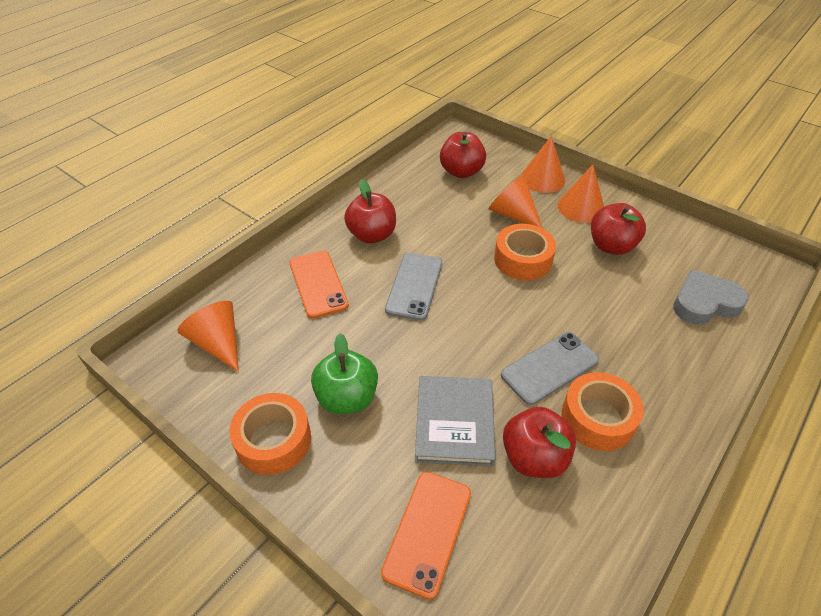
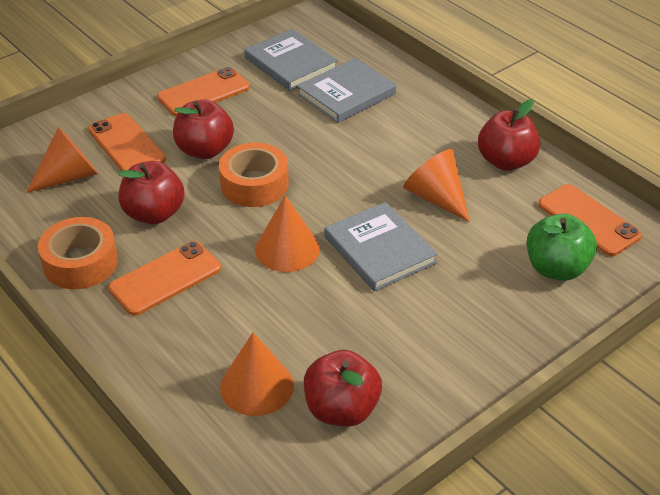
grey book: [415,376,495,466] = 1 -> [244,29,338,91] [297,58,396,123] [325,202,438,291] = 3
grey heart: [673,270,748,325] = 1 -> none = 0
grey phone: [385,253,442,321] [501,332,599,405] = 2 -> none = 0
orange phone: [290,251,349,319] [381,472,471,600] = 2 -> [88,113,166,171] [108,241,221,316] [157,67,250,116] [538,184,642,256] = 4
orange tape: [229,393,311,475] [494,224,556,280] [562,372,644,451] = 3 -> [38,217,118,289] [219,143,289,207] = 2

